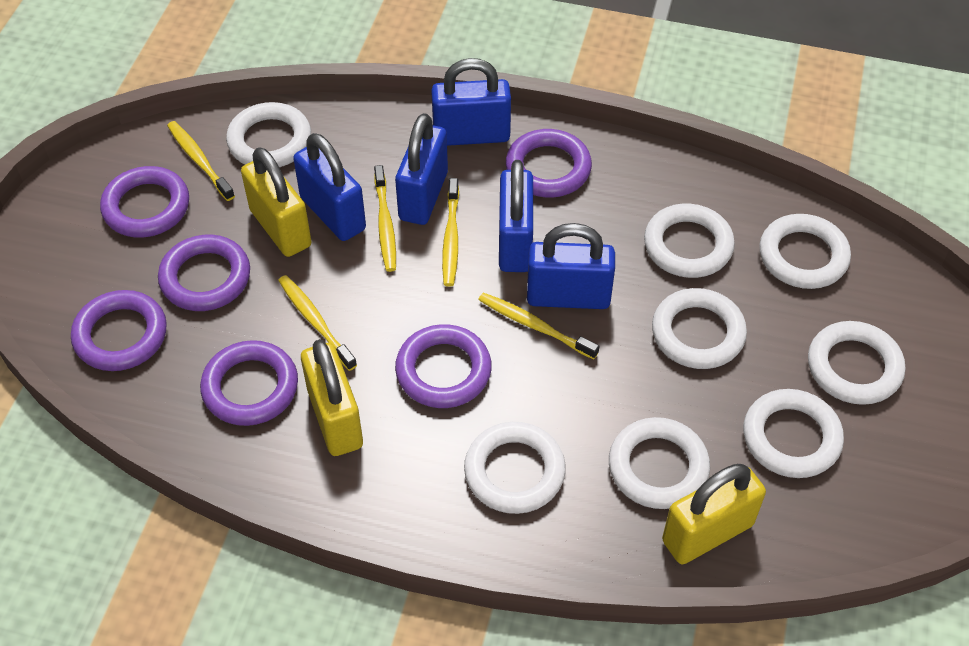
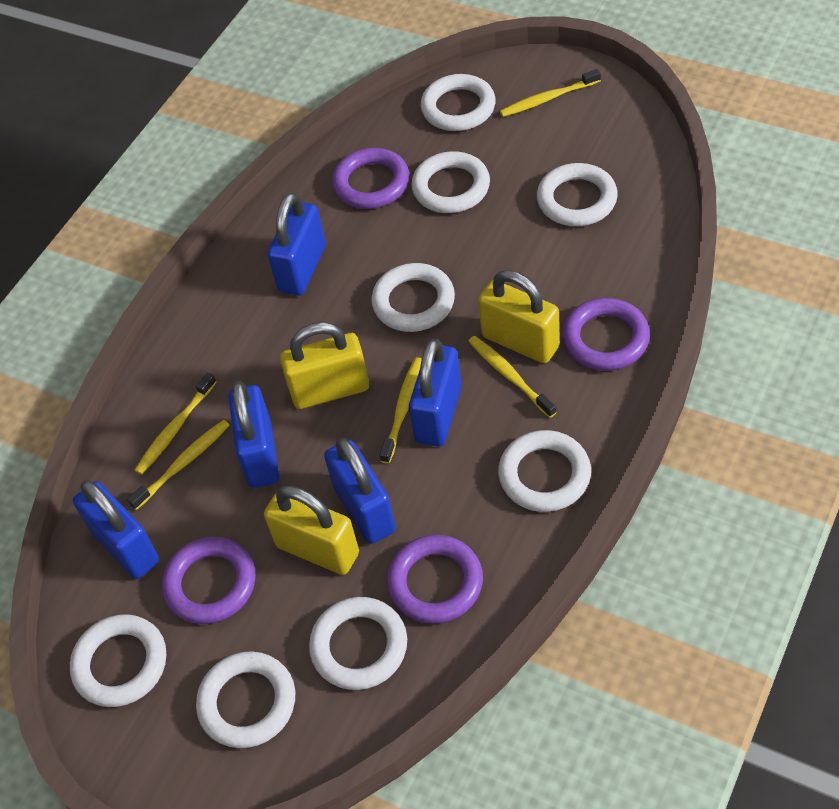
purple ring: [71,290,167,371] [100,166,189,238] [158,235,250,311] [200,340,298,426] [395,324,492,408] [506,129,592,197] = 6 -> [162,537,256,624] [332,148,409,209] [387,535,483,624] [562,298,650,371] = 4

